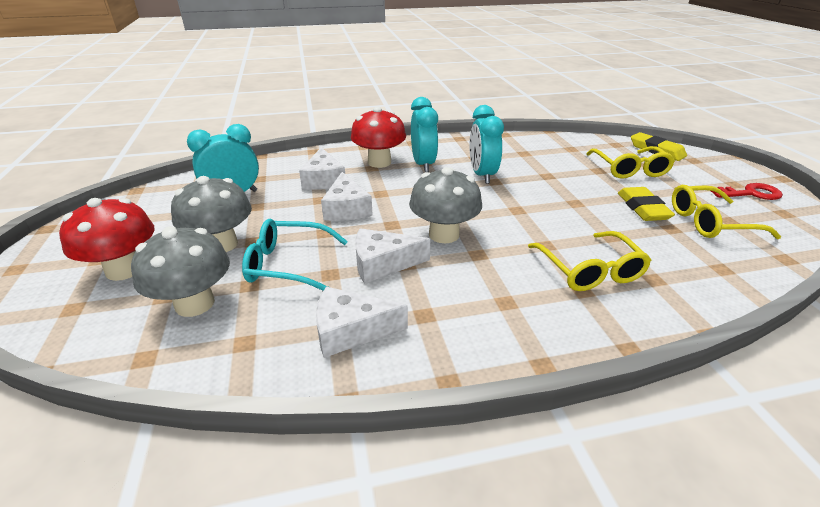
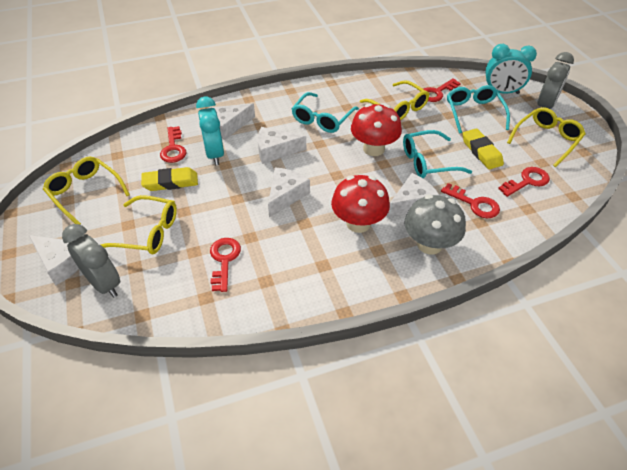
grey clock: none = 0 -> [62,224,120,298] [537,52,574,109] = 2
grey mushroom: [131,226,230,317] [171,176,252,252] [409,167,482,244] = 3 -> [405,195,466,255] = 1
red key: [711,183,783,200] = 1 -> [160,126,186,163] [210,238,241,292] [424,78,461,102] [441,183,500,218] [498,167,550,197] = 5
turquoise clock: [187,124,259,192] [411,97,438,172] [469,105,504,184] = 3 -> [196,96,224,165] [485,44,537,94] = 2
turquoise glasses: [242,219,348,291] = 1 -> [292,92,359,133] [403,130,472,178] [447,85,510,134] = 3
white cheese: [299,147,345,190] [316,287,408,358] [321,172,373,221] [355,228,430,284] = 4 -> [29,235,79,286] [209,103,255,140] [258,127,306,164] [268,167,310,217] [386,173,440,218] = 5
yellow glasses: [528,231,652,291] [586,146,675,179] [672,185,781,239] = 3 -> [43,157,130,224] [101,195,177,254] [360,80,429,120] [507,107,586,167] = 4

